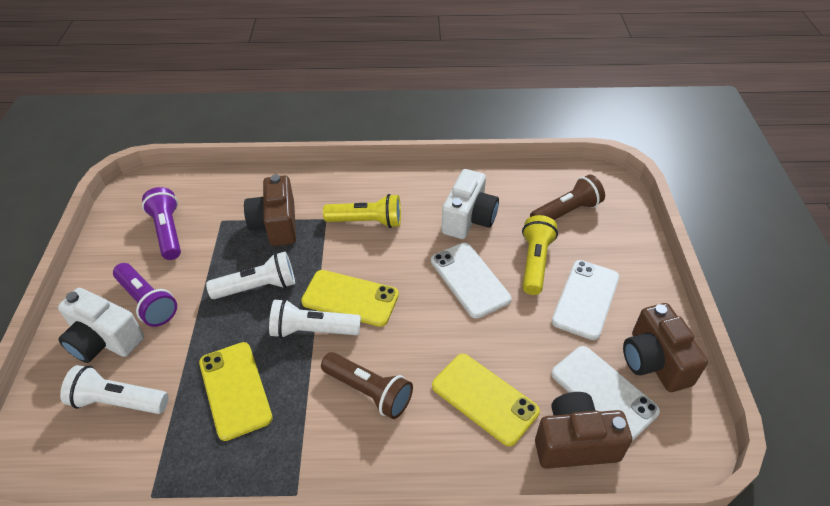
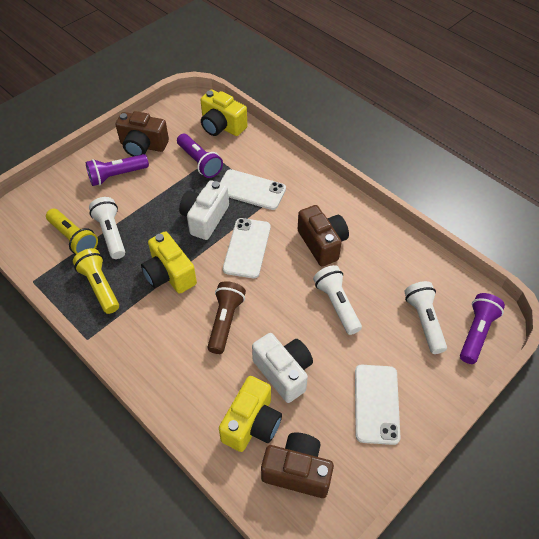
brown flashlight: [321,352,413,419] [530,175,605,220] = 2 -> [207,281,246,354] = 1
purple flashlight: [113,263,177,327] [142,187,181,260] = 2 -> [86,154,149,186] [177,134,223,178] [460,293,505,364] = 3
yellow camera: none = 0 -> [141,231,197,294] [201,90,247,136] [219,376,282,452] = 3
yellow phone: [199,342,273,441] [301,270,399,327] [432,354,540,446] = 3 -> none = 0

